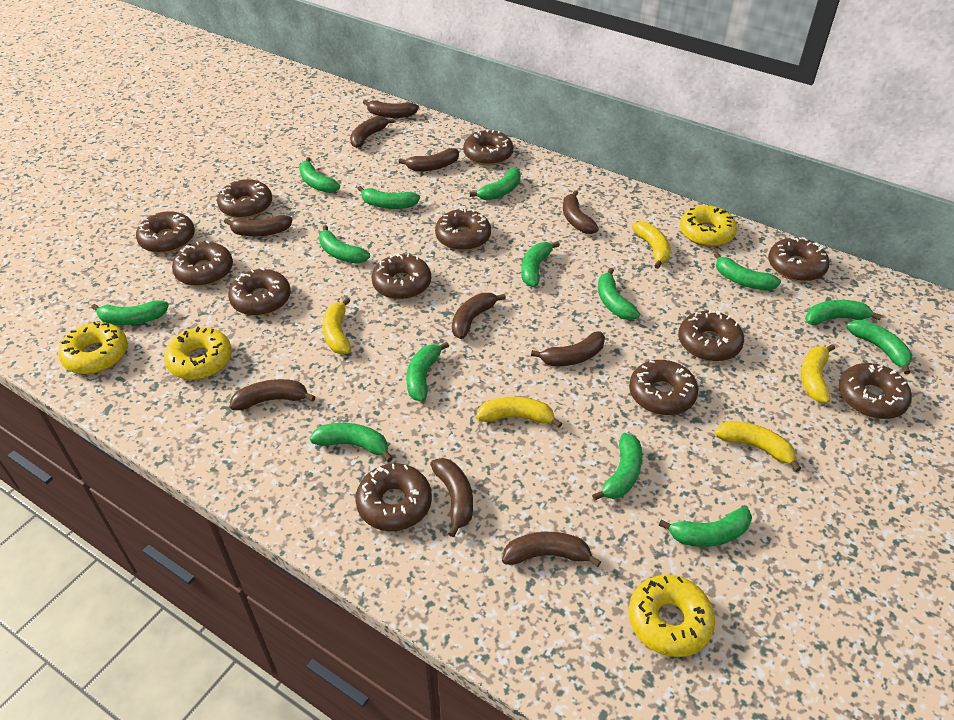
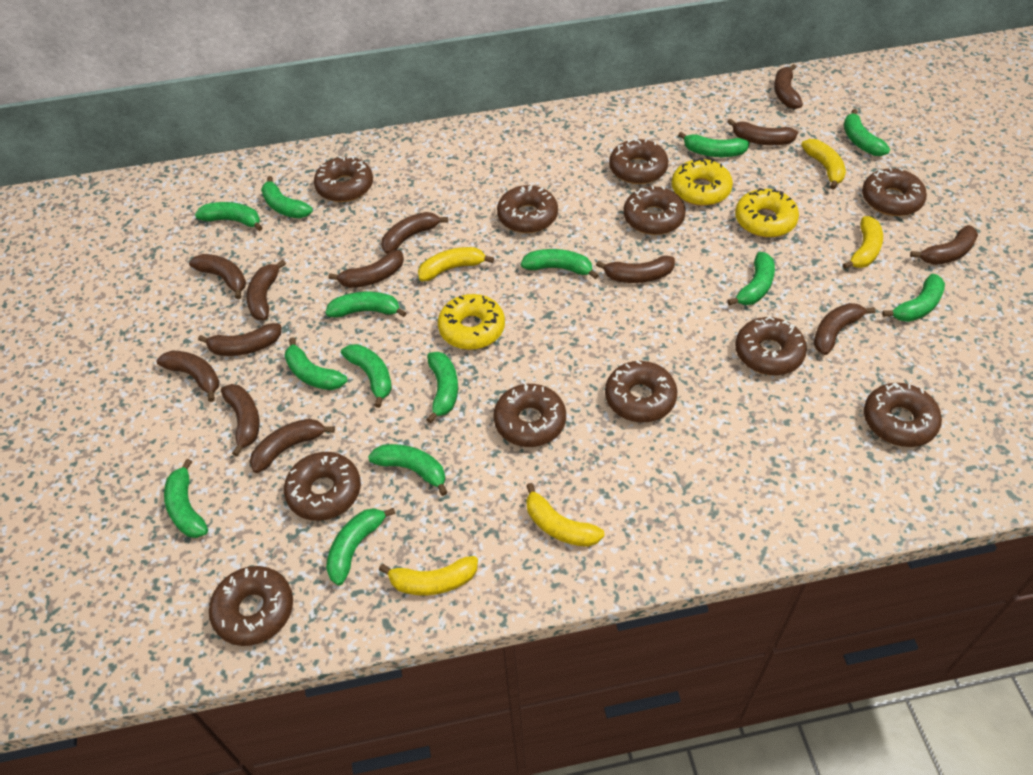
brown banana: [224,215,293,236] [230,379,315,410] [350,116,395,148] [363,100,419,118] [399,148,459,171] [430,458,473,537] [452,293,506,339] [502,532,601,567] [531,331,605,366] [563,190,599,234] = 10 -> [156,350,220,402] [189,254,246,299] [198,323,281,356] [221,384,260,456] [246,260,286,320] [250,419,335,473] [329,250,404,288] [382,212,448,254] [596,256,675,283] [727,119,798,145] [774,64,803,109] [814,303,876,355] [910,225,978,265] = 13
brown donut: [136,211,195,253] [172,241,233,286] [217,179,272,219] [228,268,291,316] [355,463,432,531] [371,253,431,300] [435,208,491,251] [463,129,513,166] [629,360,698,415] [678,310,744,362] [768,237,830,282] [839,363,912,419] = 12 -> [209,566,293,646] [284,452,361,521] [314,156,373,202] [493,384,566,447] [497,185,558,233] [605,360,677,423] [609,138,668,184] [623,186,686,235] [735,317,807,375] [862,167,927,216] [864,382,942,447] = 11
yellow donut: [58,322,128,374] [164,326,232,380] [629,575,715,657] [680,205,737,247] = 4 -> [438,294,505,350] [672,158,733,206] [735,188,799,238] = 3

